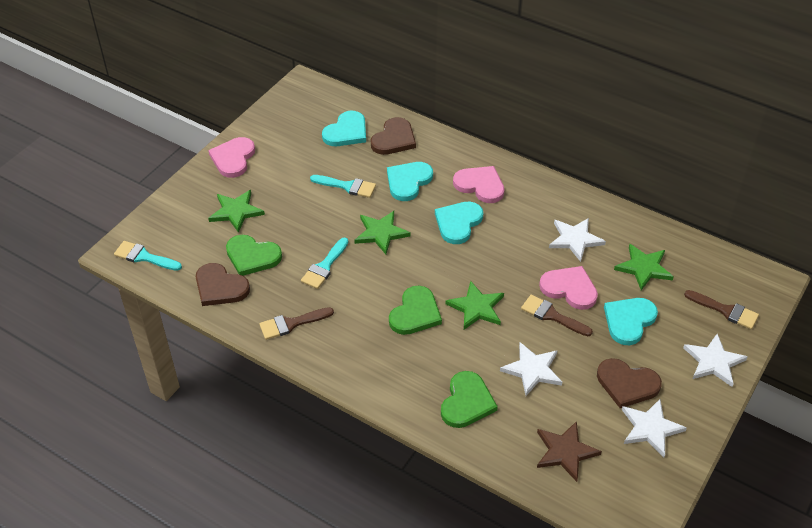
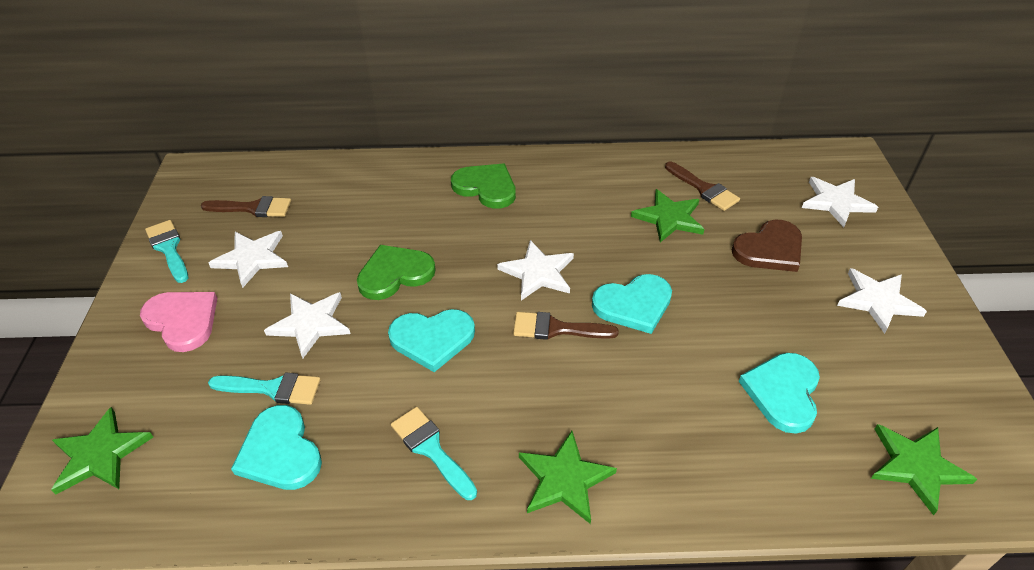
brown heart: [196,263,250,306] [371,117,416,155] [597,358,662,408] = 3 -> [732,220,802,272] = 1
brown star: [537,421,602,482] = 1 -> none = 0
green heart: [226,235,282,276] [389,286,442,335] [441,371,498,428] = 3 -> [357,245,436,300] [451,163,516,209] = 2
pink heart: [208,137,255,178] [453,166,504,203] [539,266,598,310] = 3 -> [140,292,217,352] = 1
white star: [500,342,562,396] [549,218,606,262] [622,399,687,457] [683,334,747,387] = 4 -> [209,231,288,288] [264,292,350,359] [497,240,574,300] [802,177,878,227] [837,268,927,334] = 5

